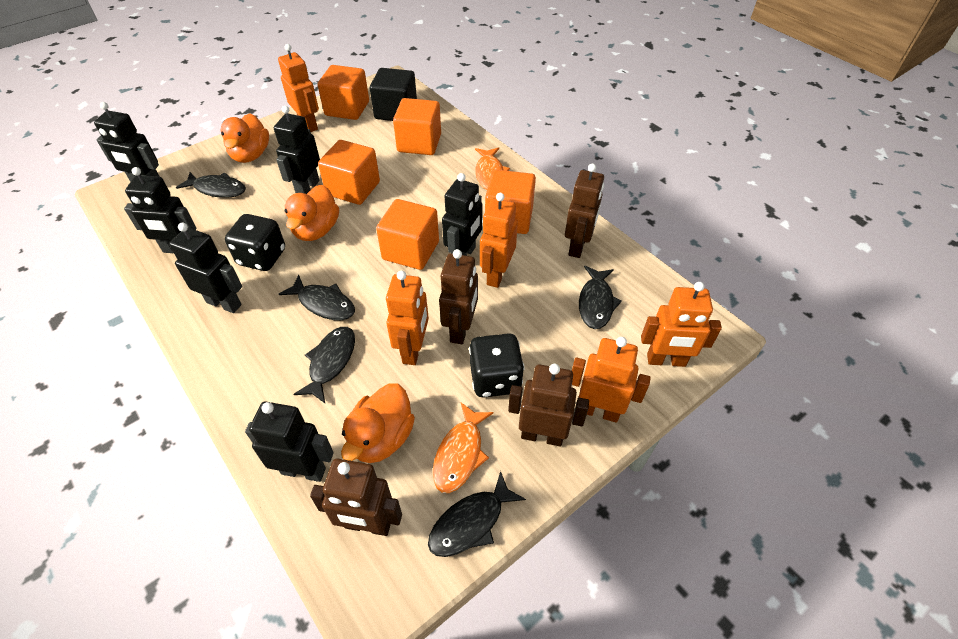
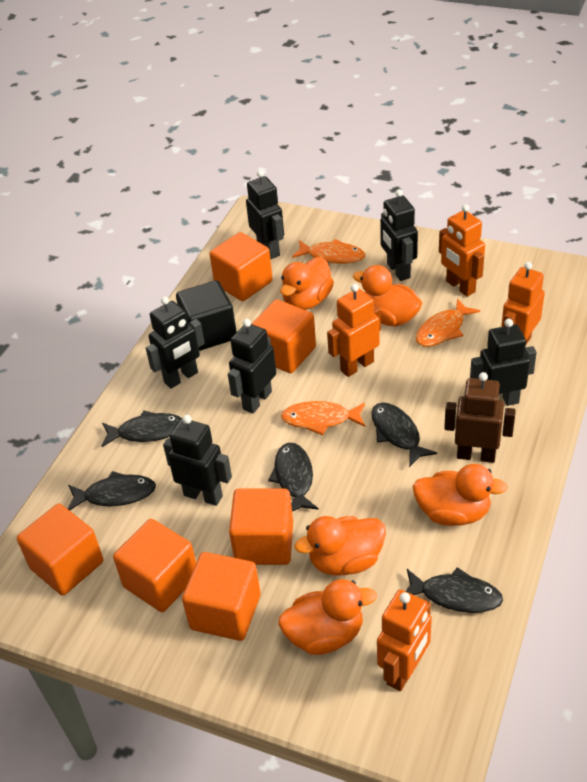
black dice: [225,214,285,271] [469,333,524,398] = 2 -> none = 0
brown robot: [310,458,402,536] [439,249,478,344] [508,364,589,447] [565,164,604,258] = 4 -> [444,372,516,463] = 1
orange cube: [318,65,369,120] [318,140,380,205] [376,199,439,270] [393,98,441,155] [485,170,536,234] = 5 -> [17,504,103,596] [113,519,196,612] [182,552,261,641] [209,232,273,301] [229,488,293,565] [251,299,316,373] = 6
orange duck: [221,113,269,163] [284,185,339,241] [341,383,415,463] = 3 -> [278,579,377,655] [280,257,334,310] [294,516,386,576] [353,265,422,327] [413,464,508,526] = 5
orange fish: [433,403,494,493] [475,147,510,190] = 2 -> [281,401,366,435] [292,239,365,264] [416,298,480,347] = 3
orange robot: [278,44,319,132] [386,271,429,365] [480,193,518,288] [572,337,651,423] [641,282,722,367] = 5 -> [327,284,381,377] [377,590,432,691] [439,204,485,297] [501,262,545,344] = 4

